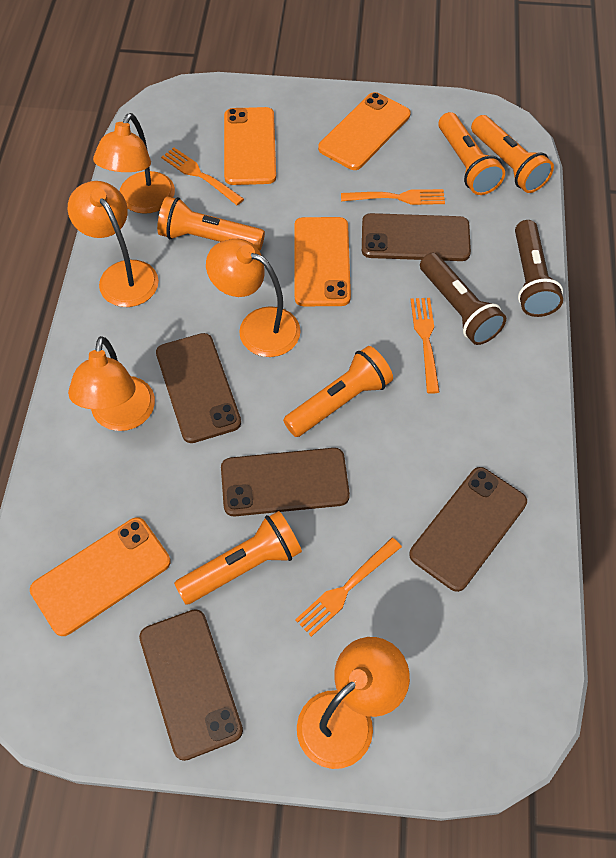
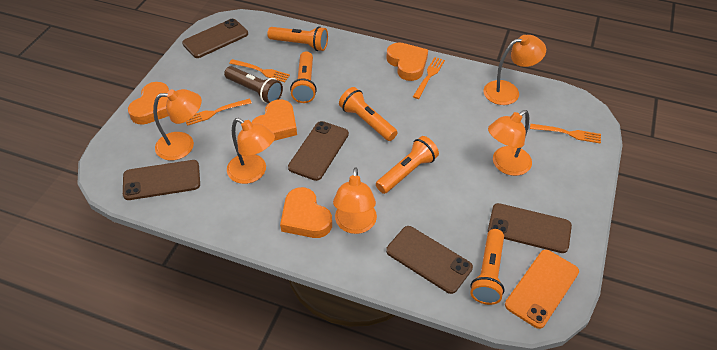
brown flashlight: [420,253,506,345] [515,220,563,317] = 2 -> [224,66,283,103] = 1
orange heart: none = 0 -> [128,82,169,125] [251,99,297,141] [280,187,332,238] [386,42,428,81] = 4
orange phone: [30,517,171,636] [224,107,276,185] [295,217,351,306] [318,92,411,170] = 4 -> [505,250,579,329] = 1

